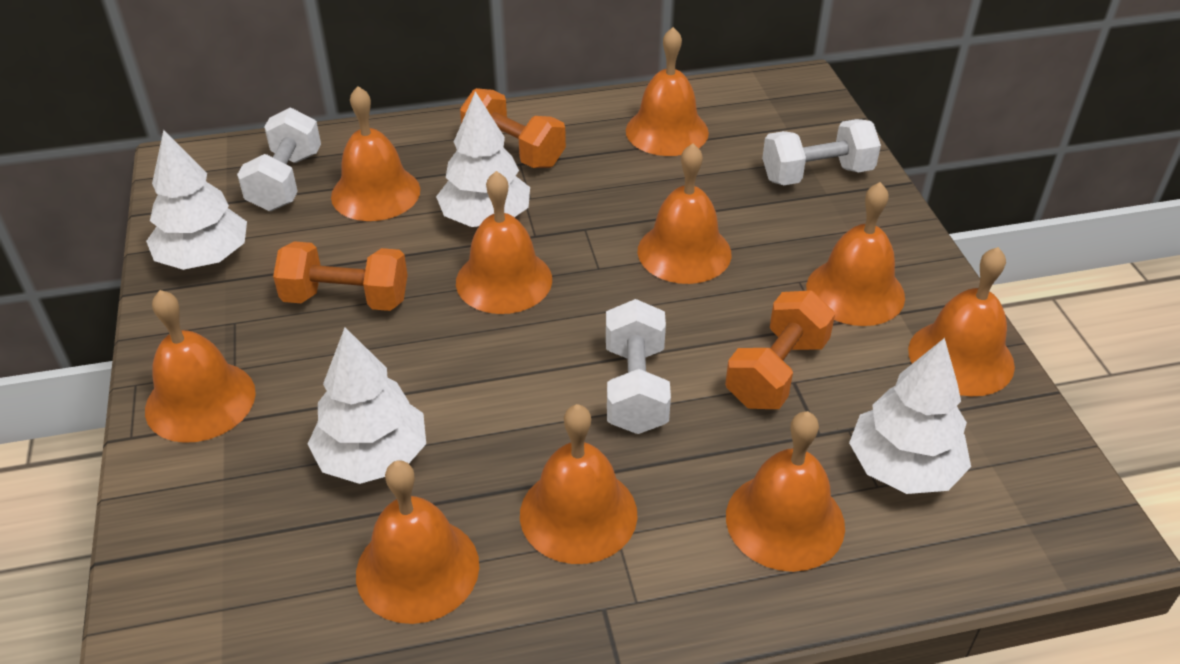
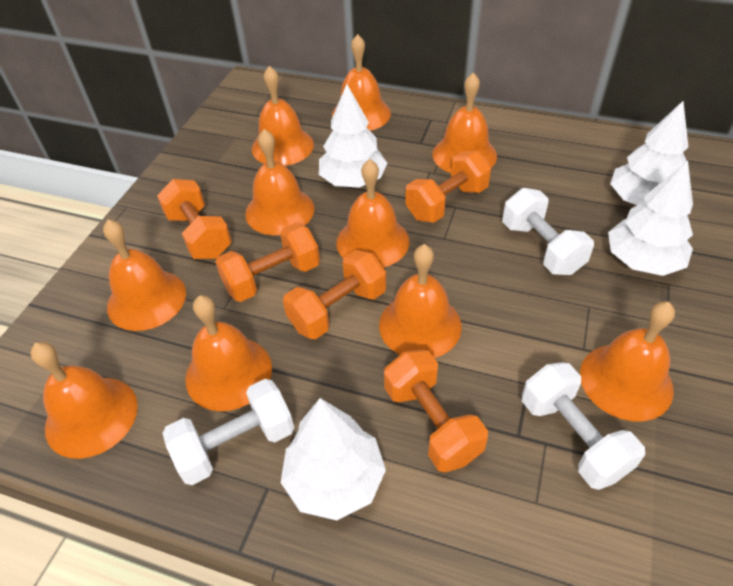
orange dumbbell: [273,241,408,311] [460,88,566,168] [725,291,835,409] = 3 -> [157,179,232,259] [215,223,320,302] [283,250,386,339] [384,350,488,472] [405,151,491,223] = 5

